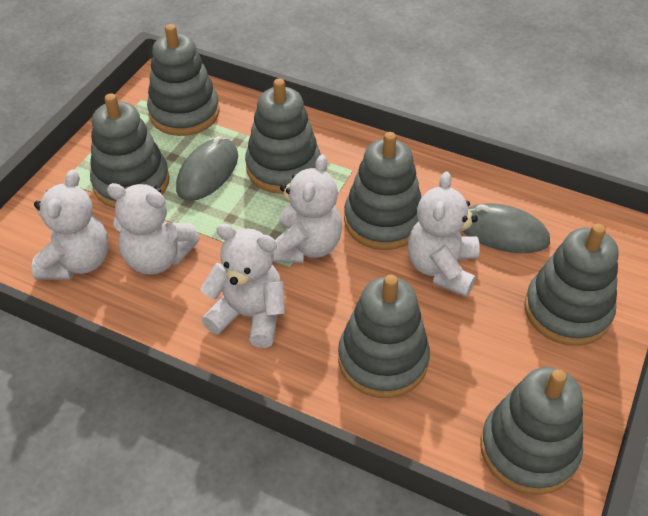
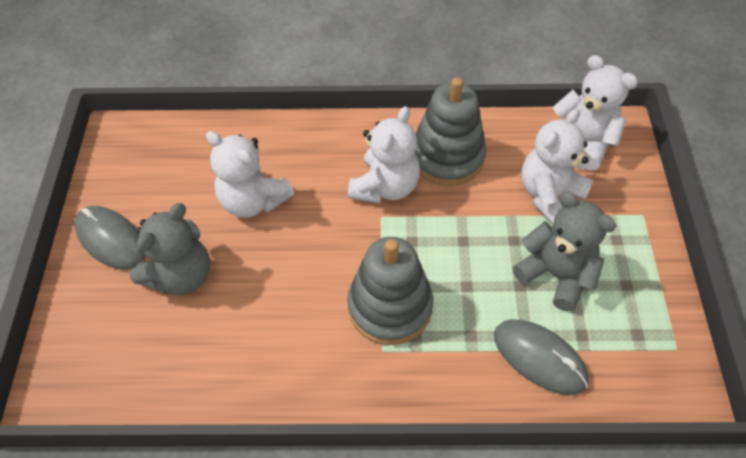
grey stacking toy: [90,93,170,208] [147,24,219,136] [245,78,321,194] [338,275,430,398] [344,132,421,250] [480,367,583,495] [524,224,619,346] = 7 -> [347,237,433,345] [415,77,486,186] = 2
grey teddy bear: none = 0 -> [130,203,210,295] [513,192,616,312] = 2
white teddy bear: [32,169,109,279] [107,183,200,275] [200,223,285,348] [273,155,343,263] [408,172,480,297] = 5 -> [206,131,294,218] [348,106,420,203] [521,108,593,225] [552,55,638,171] = 4

